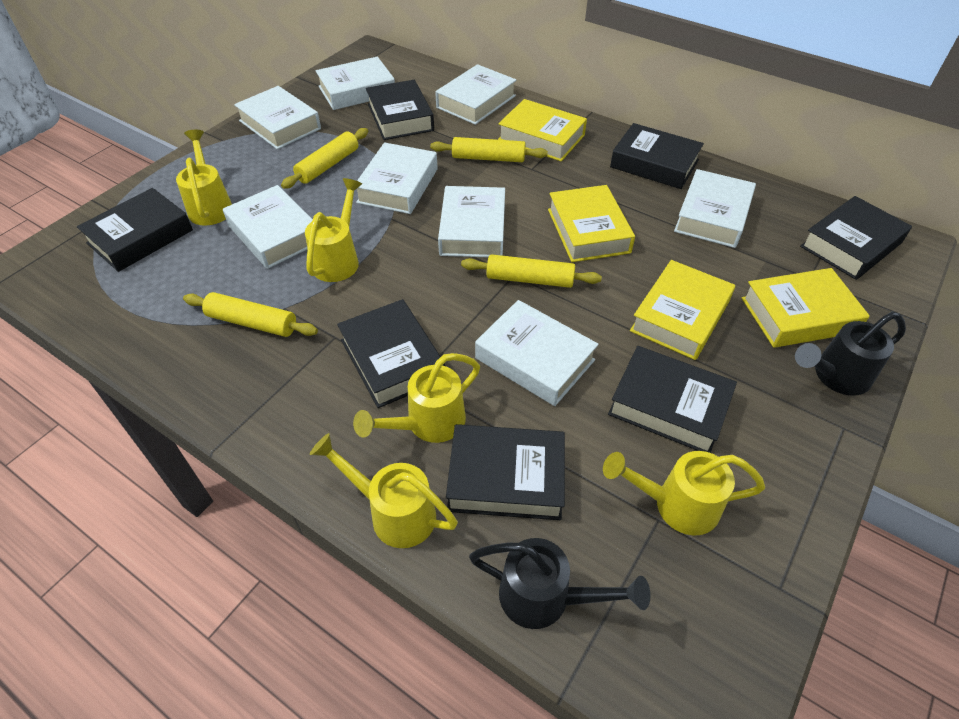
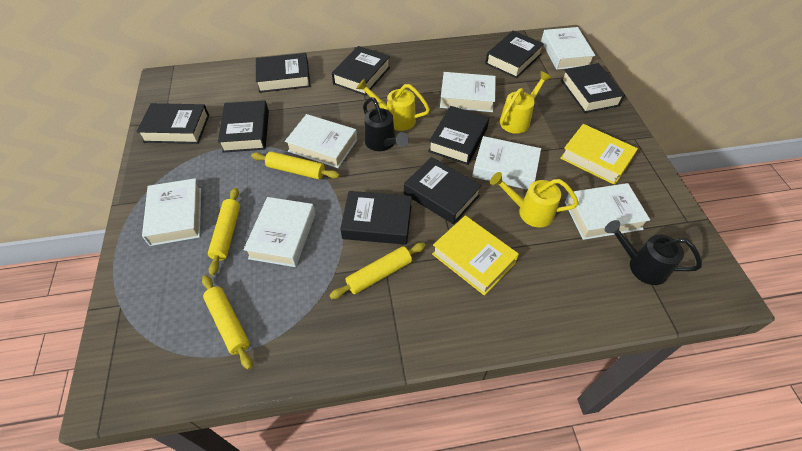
black book: [77,188,193,272] [337,299,445,408] [366,80,434,140] [446,424,565,520] [608,346,737,453] [610,123,704,189] [800,196,912,280] = 7 -> [137,103,209,144] [218,100,269,153] [256,53,311,93] [332,46,390,96] [340,191,412,245] [404,157,482,224] [428,106,489,165] [485,31,544,78] [561,63,625,113] = 9
white book: [223,185,313,269] [234,86,321,149] [316,57,395,110] [356,142,438,214] [435,64,516,125] [438,186,505,257] [475,300,599,406] [674,169,756,248] = 8 -> [142,178,201,246] [243,197,315,267] [285,114,357,168] [440,72,496,112] [472,136,541,190] [541,27,595,70] [565,183,650,240] = 7
yellow book: [498,99,587,161] [548,185,635,262] [630,260,735,360] [742,268,870,348] = 4 -> [432,215,519,296] [560,124,638,185] = 2
yellow watering can: [176,130,232,226] [305,178,362,282] [310,433,458,548] [353,353,480,443] [603,451,765,536] = 5 -> [356,79,430,131] [490,172,579,228] [500,71,552,134] = 3

